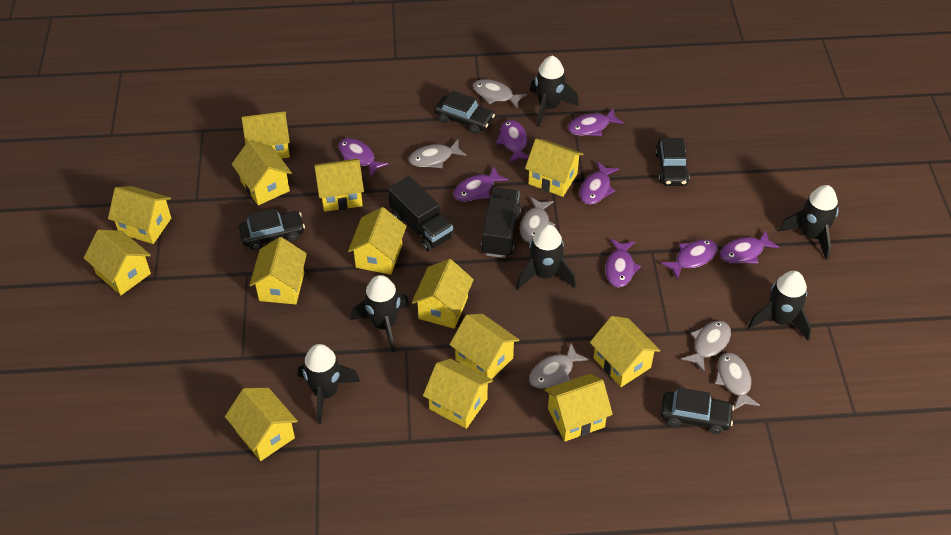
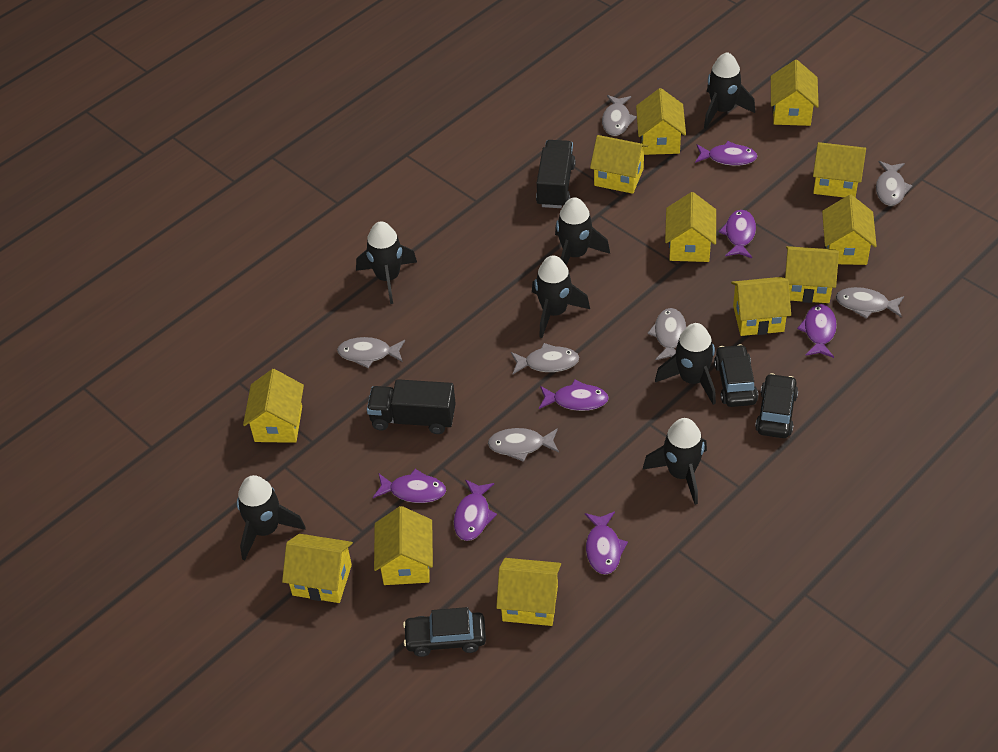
black car: [239,209,305,250] [434,91,495,134] [655,138,690,186] [660,387,734,434] = 4 -> [403,607,486,657] [714,344,758,407] [755,373,798,438] = 3
black rocket: [298,344,360,424] [351,275,409,352] [516,224,576,289] [530,56,579,127] [748,271,811,341] [779,185,839,260] = 6 -> [237,475,306,560] [356,221,417,304] [532,255,590,338] [555,197,610,266] [643,418,707,505] [655,323,716,405] [704,52,755,129] = 7
grey fish: [409,140,467,168] [473,79,527,109] [520,197,555,243] [529,343,589,389] [681,321,731,373] [715,353,760,410] = 6 -> [337,337,405,368] [488,428,559,462] [511,343,579,374] [602,95,637,136] [648,308,686,360] [836,287,904,319] [876,161,912,206] = 7
purple fish: [338,138,388,176] [453,166,509,202] [496,120,529,163] [568,109,624,136] [579,161,619,205] [605,239,641,287] [661,240,717,279] [720,230,780,264] = 8 -> [373,469,446,503] [454,479,497,541] [539,380,609,411] [585,511,628,575] [695,141,758,166] [719,210,756,258] [797,304,837,358] = 7
yellow house: [84,229,151,295] [108,186,171,244] [225,388,298,461] [232,140,292,205] [241,111,290,159] [249,237,307,304] [314,159,364,212] [348,207,407,275] [412,259,474,329] [423,359,493,429] [449,314,519,379] [525,139,583,197] [544,374,613,441] [590,316,660,387] = 14 -> [243,369,304,443] [282,534,353,603] [374,506,433,585] [496,558,561,626] [590,135,648,194] [636,88,686,155] [665,192,716,262] [731,277,791,336] [771,60,819,126] [785,246,839,303] [813,142,866,198] [822,195,877,265] = 12

